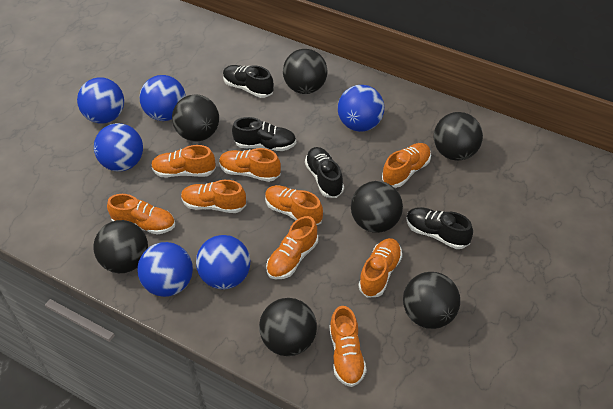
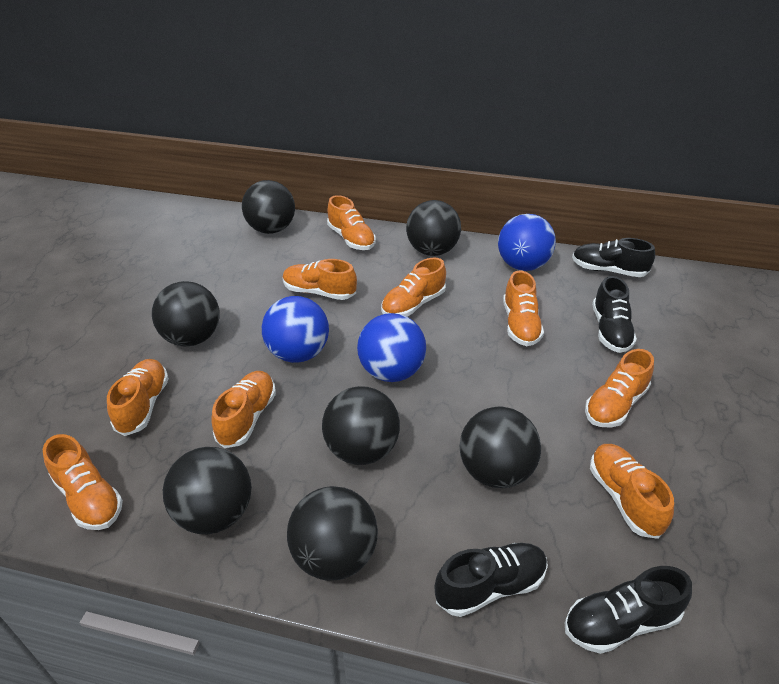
blue ball: [77,77,124,123] [94,123,143,171] [137,242,193,297] [140,75,186,121] [196,235,250,289] [338,85,384,132] = 6 -> [262,296,329,363] [357,313,426,382] [498,214,556,271] = 3

